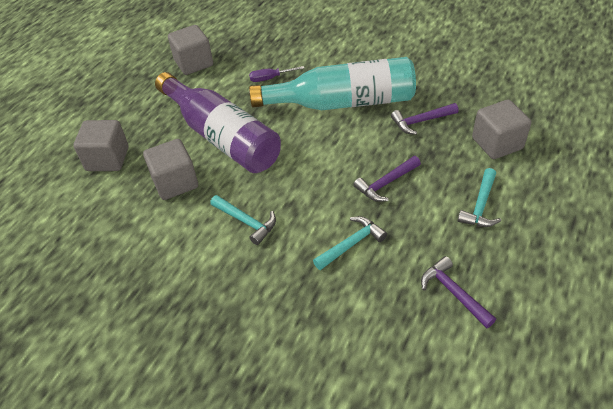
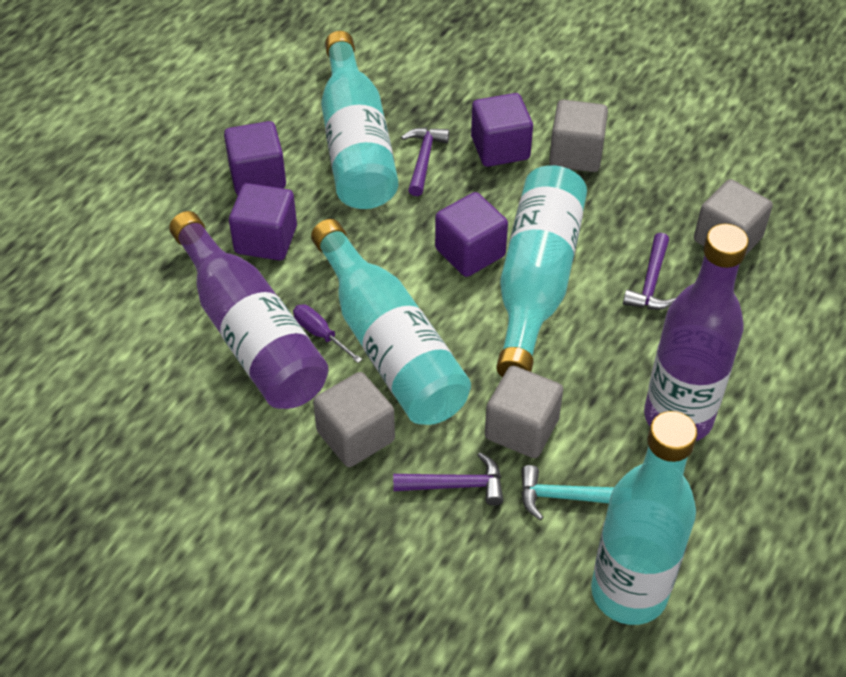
purple bottle: [155,72,281,173] = 1 -> [169,211,329,409] [644,224,749,441] = 2
purple cube: none = 0 -> [224,121,286,195] [229,183,297,260] [435,192,508,277] [471,93,533,167] = 4
turquoise bottle: [249,57,416,110] = 1 -> [311,219,471,425] [321,31,398,209] [496,165,587,377] [591,411,697,625] = 4
turquoise hammer: [210,195,276,245] [313,216,387,270] [458,168,501,227] = 3 -> [521,465,614,520] = 1

